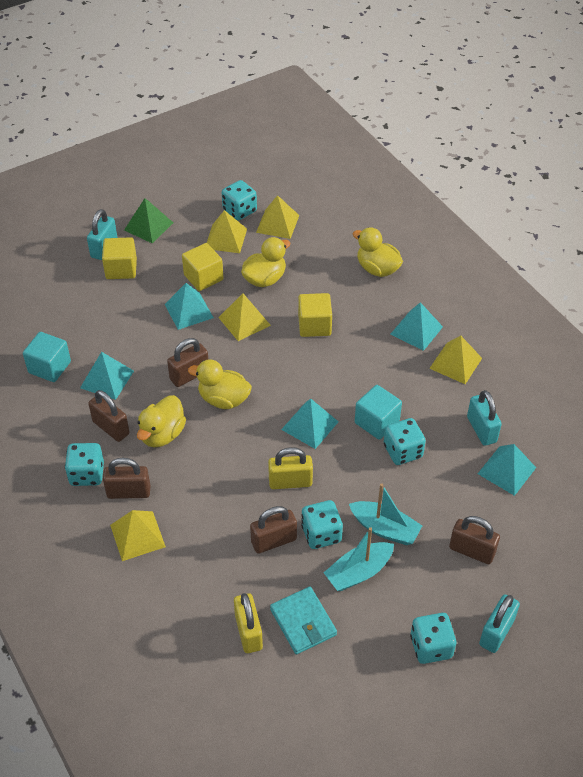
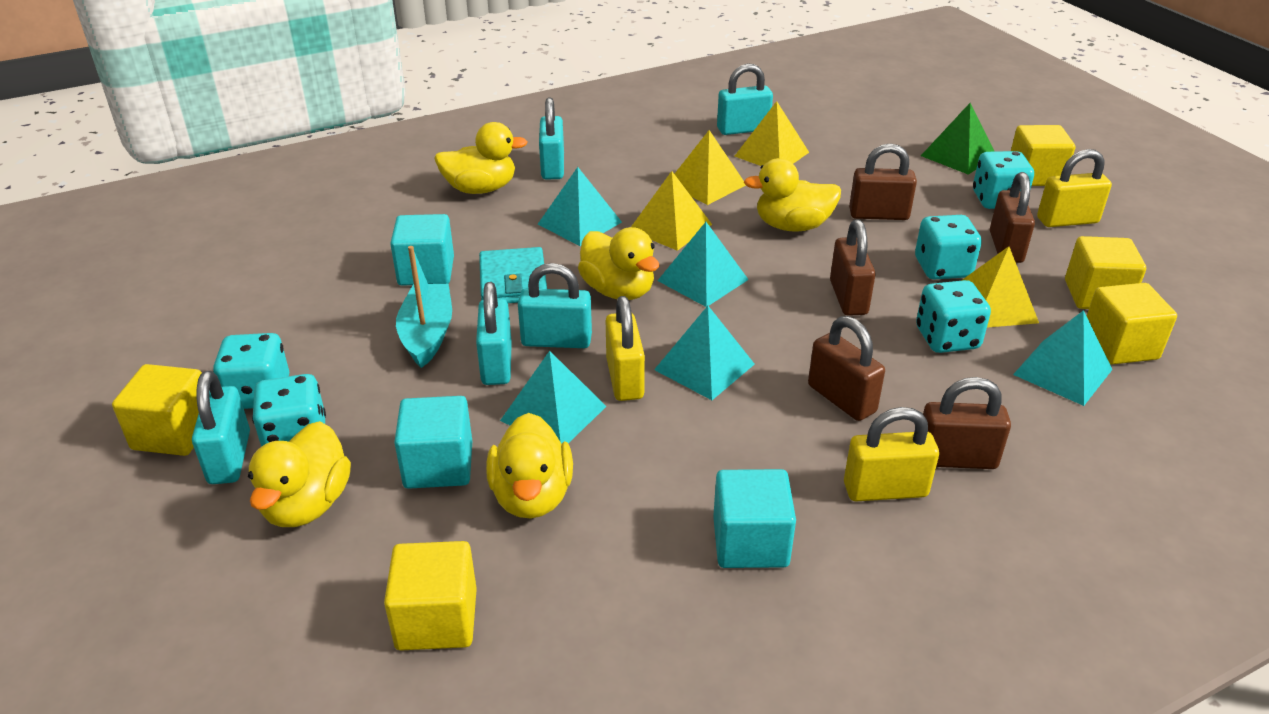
turquoise boat: [323,527,394,591] [349,483,422,545] = 2 -> [396,246,452,368] = 1
turquoise cube: [23,332,71,382] [355,385,402,440] = 2 -> [390,214,454,286] [394,396,472,489] [713,469,796,568] = 3
turquoise padlock: [87,209,117,260] [467,390,502,446] [479,595,520,653] = 3 -> [192,371,250,484] [476,282,512,385] [518,263,592,348] [539,98,564,179] [717,63,773,135] = 5
yellow cube: [102,237,137,279] [182,243,223,291] [298,293,332,337] = 3 -> [112,364,202,456] [384,541,477,651] [1011,125,1075,186] [1065,236,1146,309] [1087,283,1177,365] = 5
yellow duck: [137,395,186,448] [188,359,252,409] [241,237,290,287] [353,227,403,277] = 4 -> [248,421,351,527] [434,122,528,194] [486,413,573,518] [578,227,660,300] [744,158,841,232] = 5
yellow padlock: [234,593,263,653] [268,447,313,489] = 2 -> [606,296,645,401] [844,407,939,501] [1037,149,1112,227] = 3
yellow pyramid: [110,510,166,561] [207,210,247,253] [218,293,271,341] [256,195,299,239] [429,336,482,384] = 5 -> [631,171,712,251] [675,130,746,205] [735,101,809,166] [961,246,1039,327] = 4

